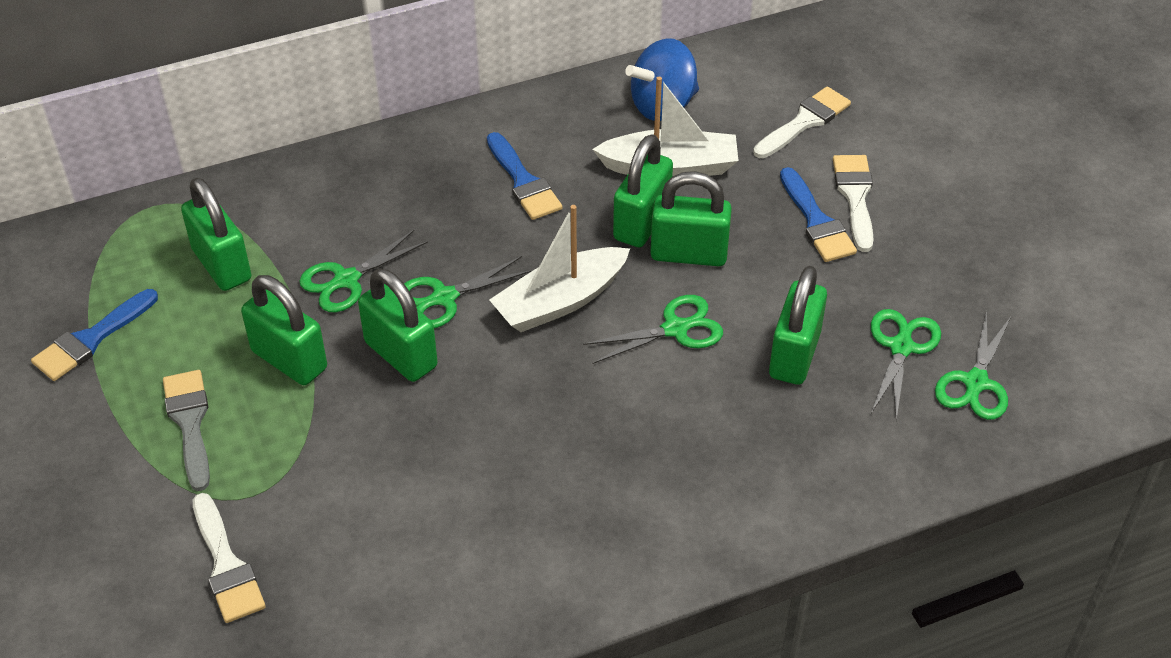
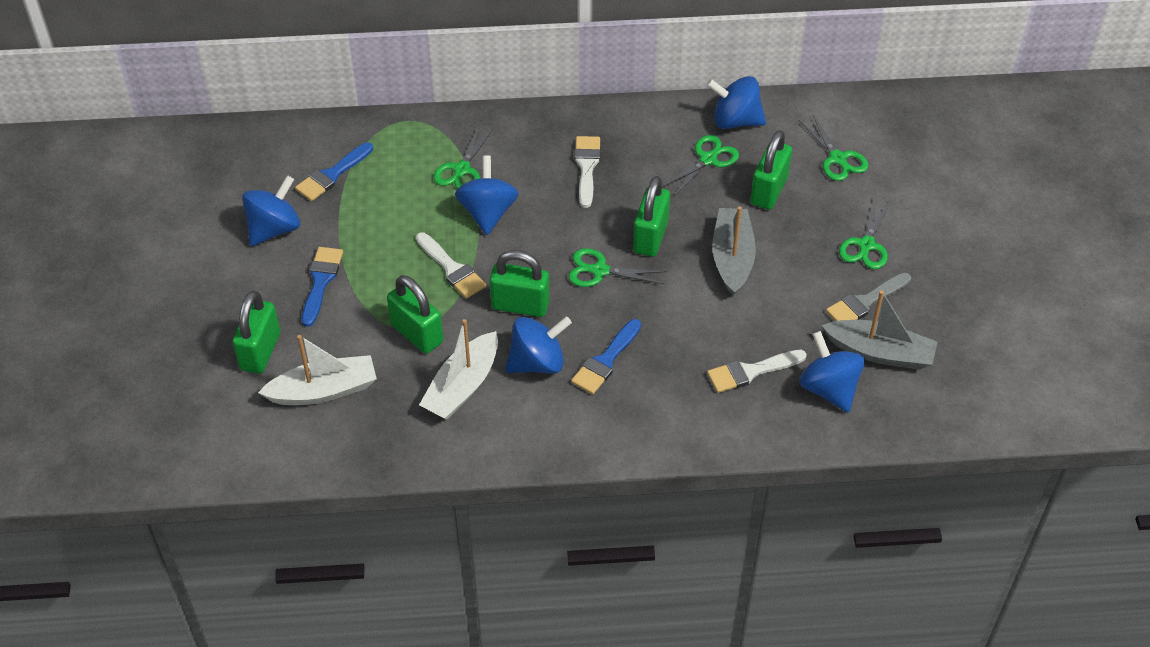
blue spinning top: [625,38,699,121] = 1 -> [242,175,300,246] [455,155,519,235] [506,316,572,374] [706,76,766,129] [799,331,865,413] = 5
green padlock: [181,178,252,291] [241,275,327,385] [358,268,438,382] [613,134,673,248] [650,171,732,266] [769,266,827,385] = 6 -> [232,290,280,374] [387,275,443,354] [490,250,550,317] [633,176,670,257] [750,130,792,210] = 5
grey boat: none = 0 -> [712,206,756,296] [821,290,937,370] = 2

